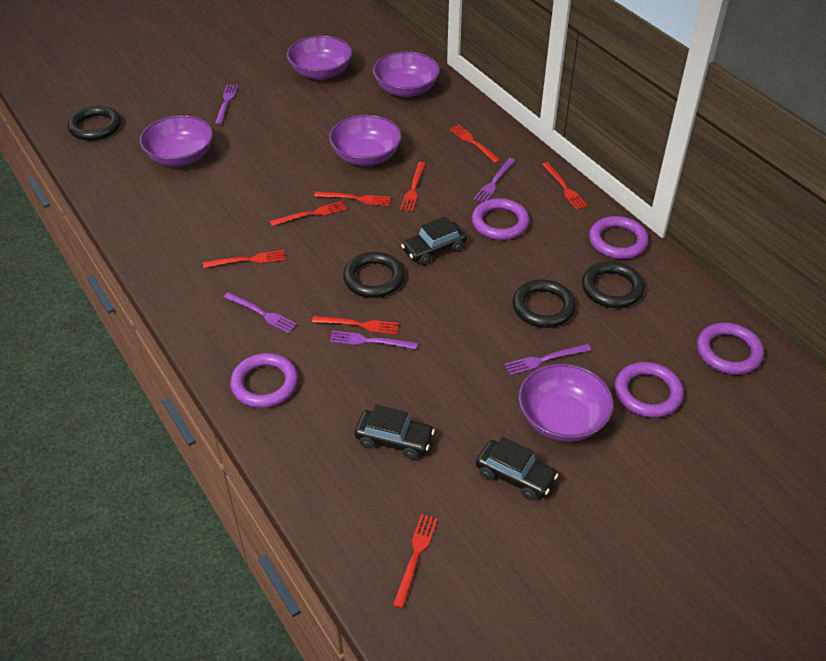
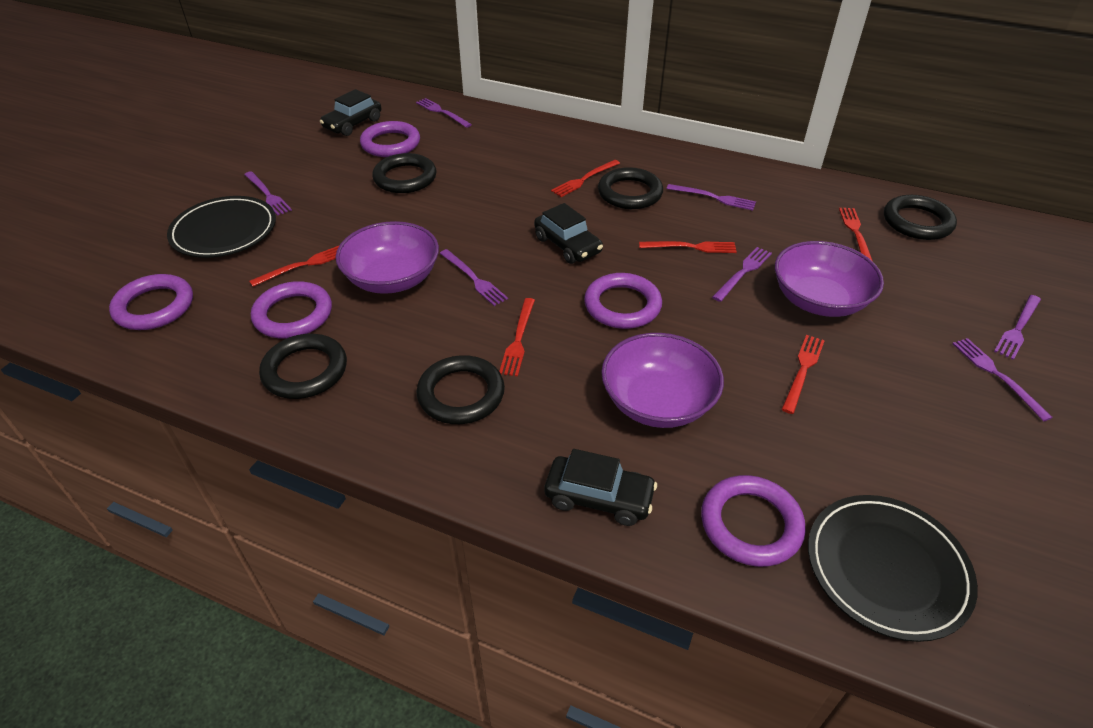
black plate: none = 0 -> [167,196,276,258] [808,495,978,642] = 2
black ring: [68,106,121,141] [343,252,405,298] [513,279,576,328] [582,261,644,308] = 4 -> [259,334,347,399] [372,153,437,193] [417,355,505,424] [598,167,663,209] [884,195,957,240] = 5
purple bowl: [140,115,213,166] [287,35,352,80] [329,115,402,166] [373,51,440,97] [519,363,614,442] = 5 -> [336,221,439,294] [601,333,724,428] [775,241,884,317] = 3
purple fork: [215,84,238,125] [224,292,298,334] [329,330,418,350] [474,158,515,203] [504,344,591,375] = 5 -> [244,171,292,215] [416,98,472,128] [439,249,508,306] [667,184,756,211] [712,247,772,302] [952,338,1053,421] [994,295,1041,360] = 7
red fork: [203,250,285,268] [270,201,347,226] [312,316,399,335] [314,191,391,206] [393,514,438,609] [400,162,426,212] [449,125,501,164] [542,162,587,210] = 8 -> [249,246,339,287] [499,298,535,376] [551,160,620,197] [639,241,737,253] [782,335,825,414] [839,208,873,261] = 6

